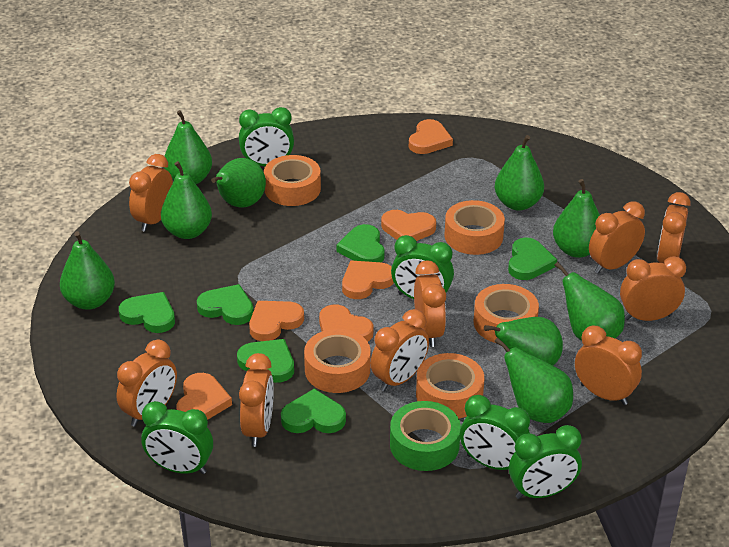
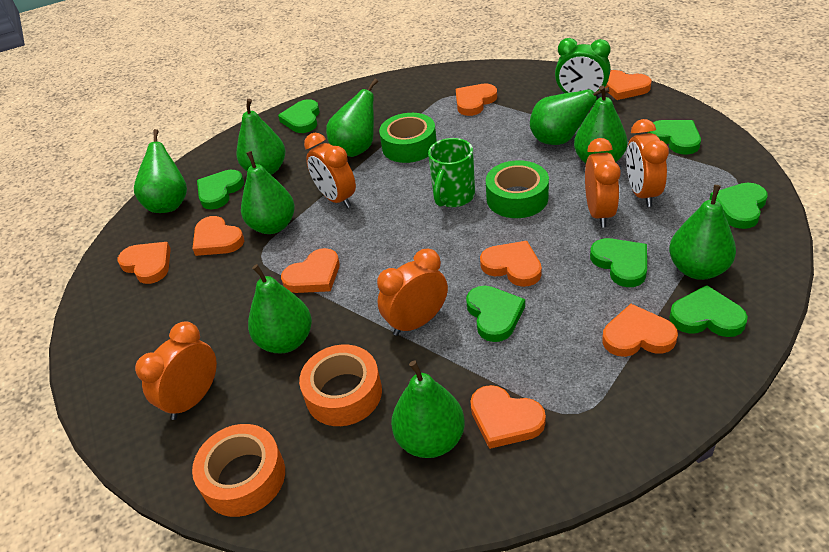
green clock: [141,401,213,474] [239,107,294,166] [391,235,454,299] [460,395,530,470] [509,425,582,499] = 5 -> [555,38,611,98] = 1
green heart: [119,292,175,333] [197,284,253,325] [237,339,294,383] [281,389,346,433] [337,224,384,262] [508,238,557,280] = 6 -> [197,170,244,209] [278,99,320,133] [466,286,525,342] [590,238,647,287] [648,120,701,155] [669,285,748,337] [709,183,768,229] = 7
green mug: none = 0 -> [428,138,475,207] = 1
green tape: [390,401,461,471] = 1 -> [379,113,437,163] [486,160,549,218] = 2
orange clock: [116,340,177,427] [129,154,173,232] [239,353,274,447] [371,309,429,391] [414,260,446,347] [575,326,642,405] [589,201,645,274] [620,256,686,321] [657,192,691,263] = 9 -> [135,321,217,420] [304,133,356,208] [377,249,448,336] [585,138,621,228] [626,119,669,207] = 5
orange heart: [177,373,232,420] [249,301,304,341] [319,304,373,342] [342,260,394,299] [381,210,436,241] [409,119,453,154] = 6 -> [118,242,171,284] [192,216,244,256] [281,248,340,293] [456,84,497,116] [470,385,546,449] [480,241,542,287] [602,304,678,357] [605,70,652,100] = 8
orange tape: [264,155,321,206] [304,329,371,393] [416,353,484,419] [445,200,505,255] [474,284,539,343] = 5 -> [192,424,285,517] [299,345,382,426] = 2

